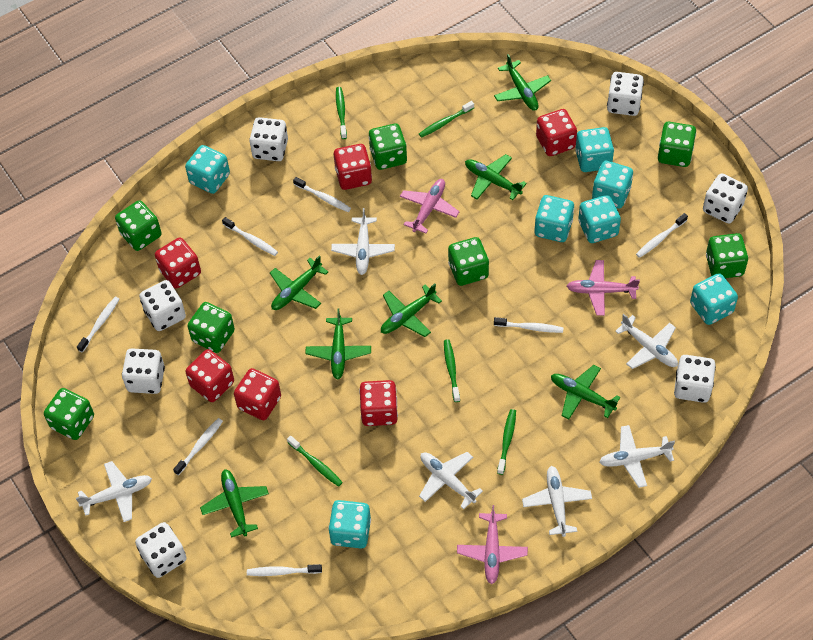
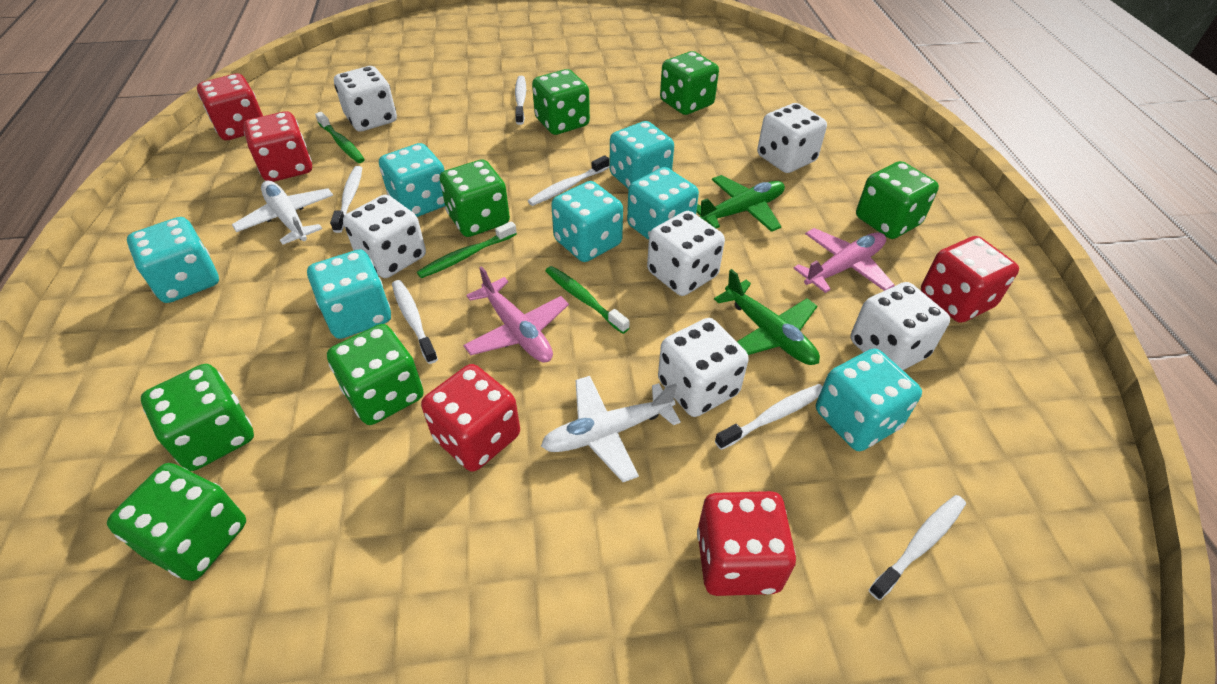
green plane: [200,469,269,538] [270,255,328,310] [305,309,371,380] [381,284,442,337] [465,154,527,200] [494,54,551,111] [551,365,620,419] = 7 -> [696,175,785,232] [714,269,820,365] = 2
green toothbrush: [287,435,343,487] [336,87,347,139] [419,101,474,138] [444,339,460,402] [497,409,516,475] = 5 -> [315,112,365,163] [417,221,517,278] [545,266,630,334] = 3
pink plane: [400,179,460,234] [457,505,528,584] [567,260,640,316] = 3 -> [463,266,569,362] [793,228,895,293] = 2
red dice: [155,238,201,289] [186,349,234,402] [234,368,281,420] [334,144,372,190] [359,380,398,426] [536,109,577,156] = 6 -> [197,74,263,140] [243,111,312,182] [421,364,520,472] [697,491,796,596] [921,236,1019,323] = 5
white dice: [122,348,165,394] [135,522,187,578] [139,280,186,331] [249,117,288,161] [607,72,644,116] [674,355,716,403] [703,173,748,223] = 7 -> [334,66,397,131] [343,195,426,278] [647,211,725,296] [658,318,749,417] [757,103,827,173] [851,282,950,370] = 6
white plane: [76,461,152,522] [331,208,395,275] [419,452,483,509] [522,466,592,537] [599,425,675,488] [615,314,678,369] = 6 -> [232,180,333,245] [541,376,681,482] = 2
white toothbrush: [77,297,119,353] [173,418,223,475] [222,217,278,256] [247,564,322,576] [293,177,351,212] [494,317,563,333] [636,213,688,258] = 7 -> [330,166,362,233] [392,280,438,364] [515,76,526,125] [528,155,609,206] [715,384,823,450] [869,495,966,600] = 6

